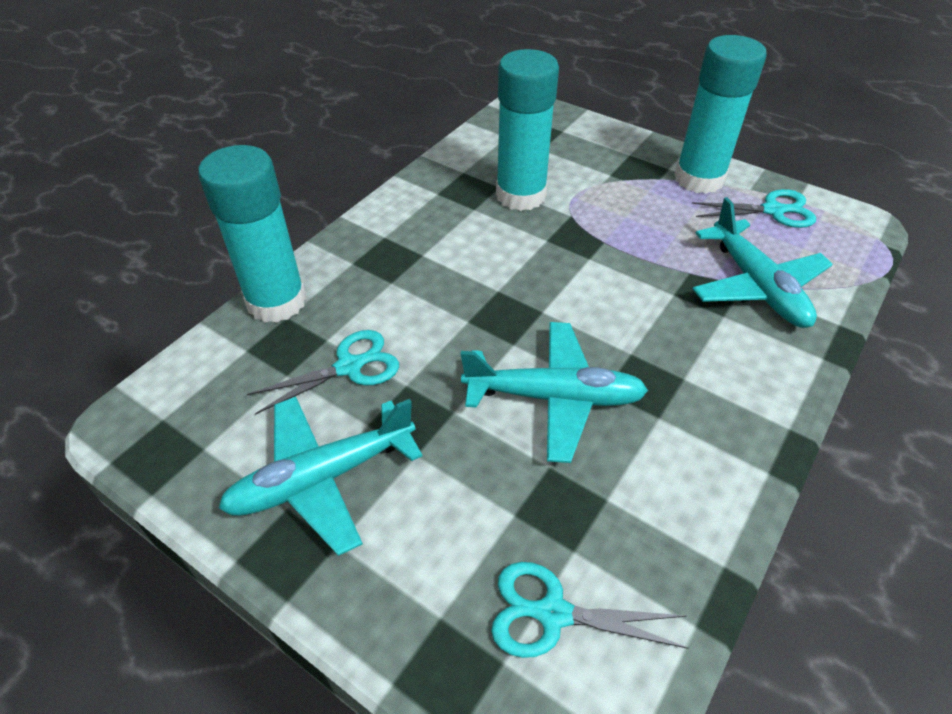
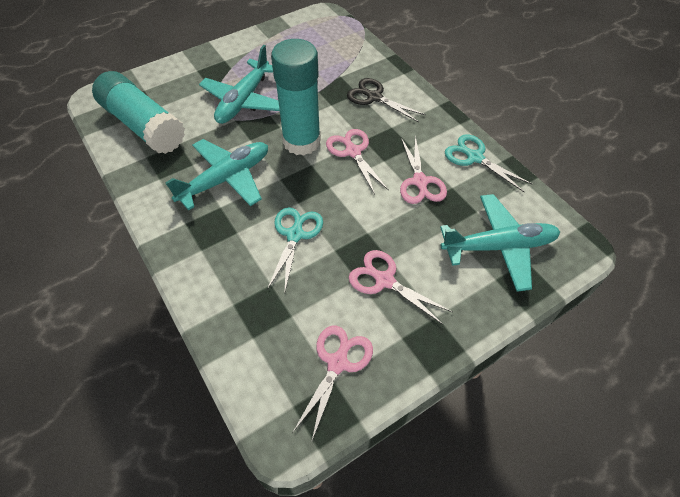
black scissors: none = 0 -> [347,78,426,122] = 1
pink scissors: none = 0 -> [292,326,373,443] [326,129,389,194] [349,250,452,325] [400,136,447,204] = 4
turquoise glue stick: [198,145,307,323] [496,49,559,211] [674,35,767,194] = 3 -> [92,71,185,154] [271,39,321,156] = 2
turquoise scissors: [247,330,399,415] [491,562,689,658] [692,189,816,228] = 3 -> [267,207,323,294] [445,134,532,192] = 2

